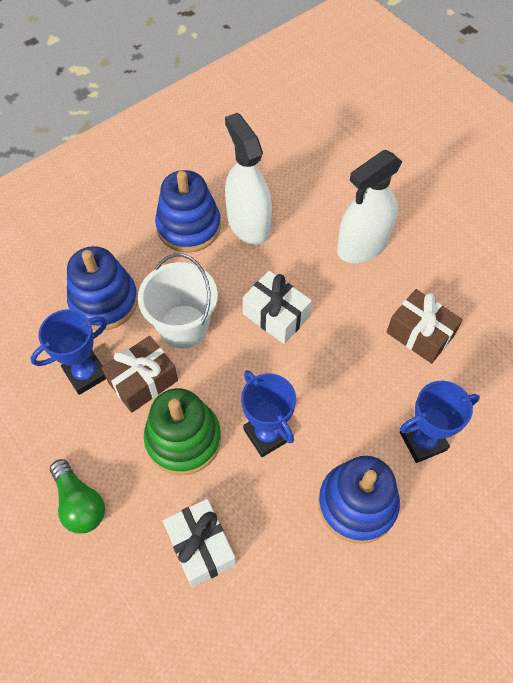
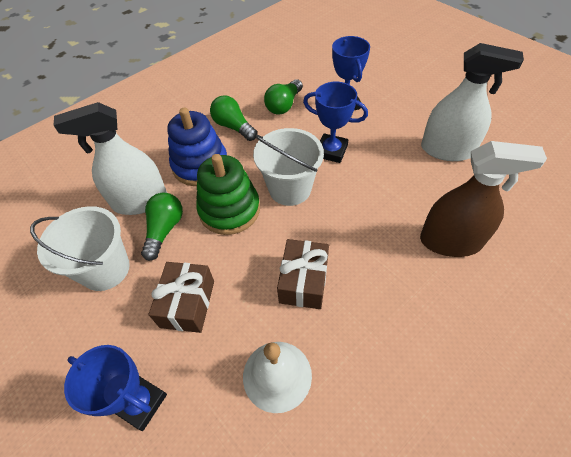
blue stacking toy: [67,246,138,330] [155,170,221,253] [318,456,400,544] = 3 -> [167,108,227,186] = 1
brown spray bottle: none = 0 -> [420,141,547,257] = 1
green light bulb: [50,459,105,534] = 1 -> [141,193,183,261] [210,96,257,141] [264,79,303,115] = 3
white bell: none = 0 -> [243,342,312,413] = 1
white bucket: [138,254,218,348] = 1 -> [30,206,130,291] [253,128,324,206] = 2
white gift: [163,499,236,587] [242,271,312,344] = 2 -> none = 0

